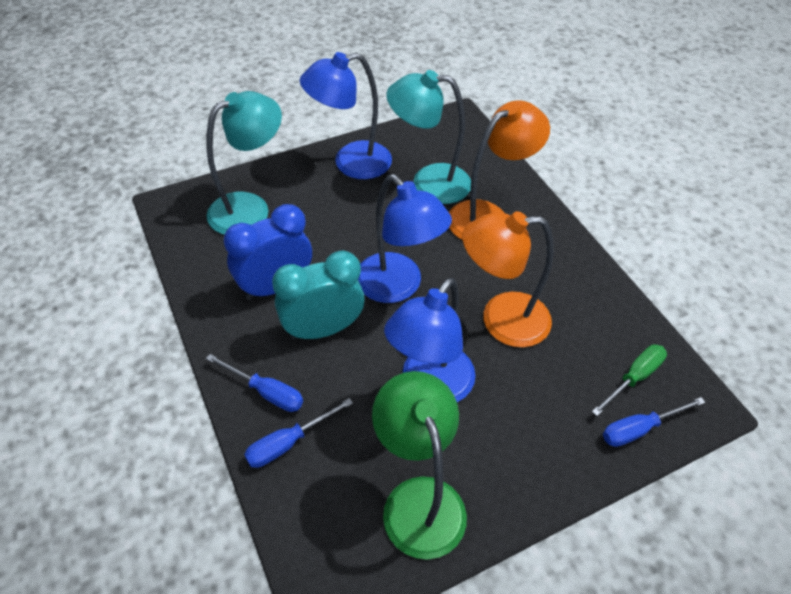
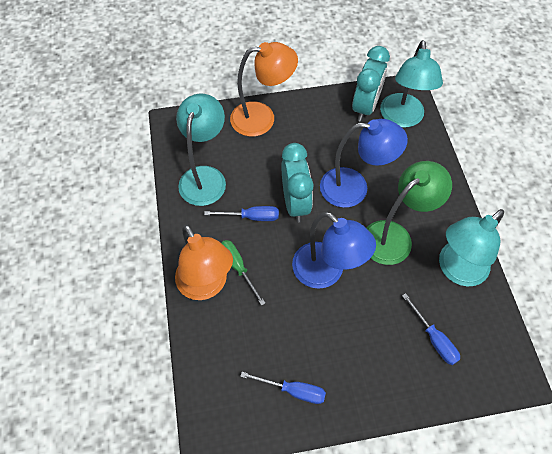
blue clock: [224,204,312,300] = 1 -> none = 0
blue lamp: [300,52,392,179] [358,174,452,303] [384,278,476,402] = 3 -> [292,212,376,289] [320,119,408,208] = 2
turquoise clock: [272,251,365,340] = 1 -> [281,143,314,222] [352,46,390,122] = 2
turquoise lamp: [207,91,282,235] [387,70,471,204] = 2 -> [176,94,226,206] [380,40,443,128] [439,209,504,286] = 3

